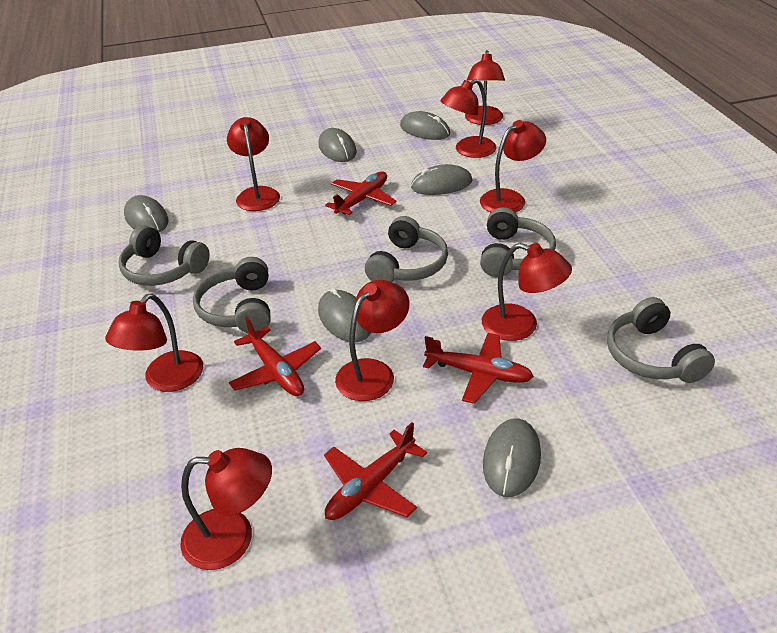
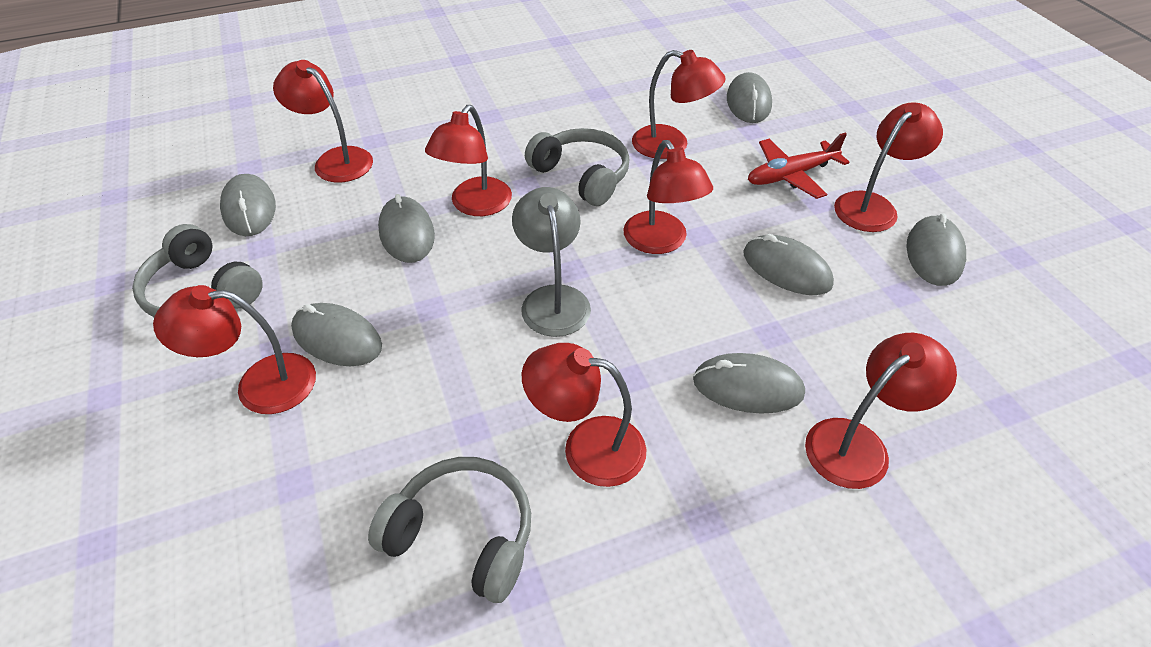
grey headphones: [119,225,210,286] [193,257,271,333] [365,216,448,282] [480,207,556,277] [607,297,715,383] = 5 -> [132,224,263,317] [368,457,531,603] [525,128,629,206] = 3
grey lamp: none = 0 -> [512,187,591,337] = 1
grey mouse: [124,195,168,232] [318,128,357,162] [318,288,371,342] [400,111,450,140] [411,164,472,195] [483,418,541,497] = 6 -> [220,174,276,236] [291,303,382,366] [378,194,435,263] [693,353,805,414] [727,72,772,123] [743,234,834,295] [906,214,966,286] = 7
red plane: [229,317,321,396] [324,422,427,520] [325,171,396,215] [423,333,534,404] = 4 -> [748,132,850,199] = 1

